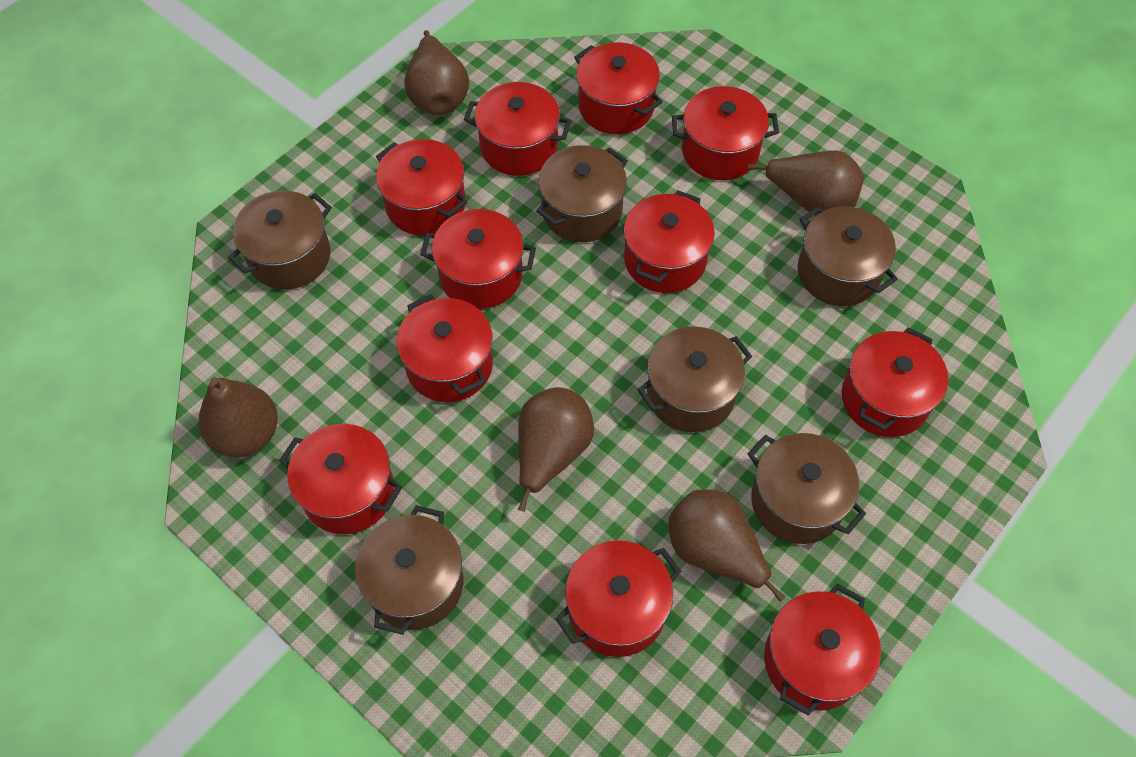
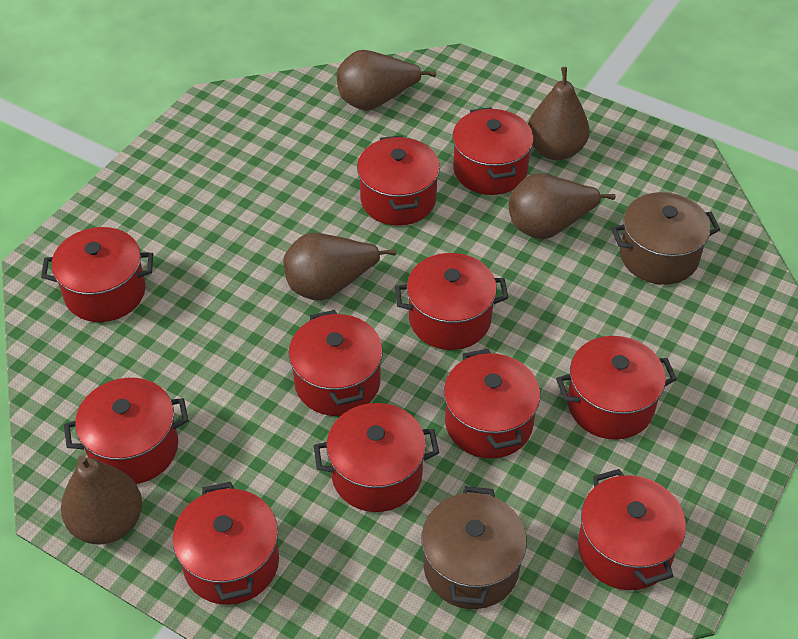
brown pot: [228,190,332,290] [355,505,463,635] [536,145,628,242] [637,327,752,432] [747,433,866,544] [798,206,898,306] = 6 -> [421,486,527,609] [611,192,720,285] = 2

